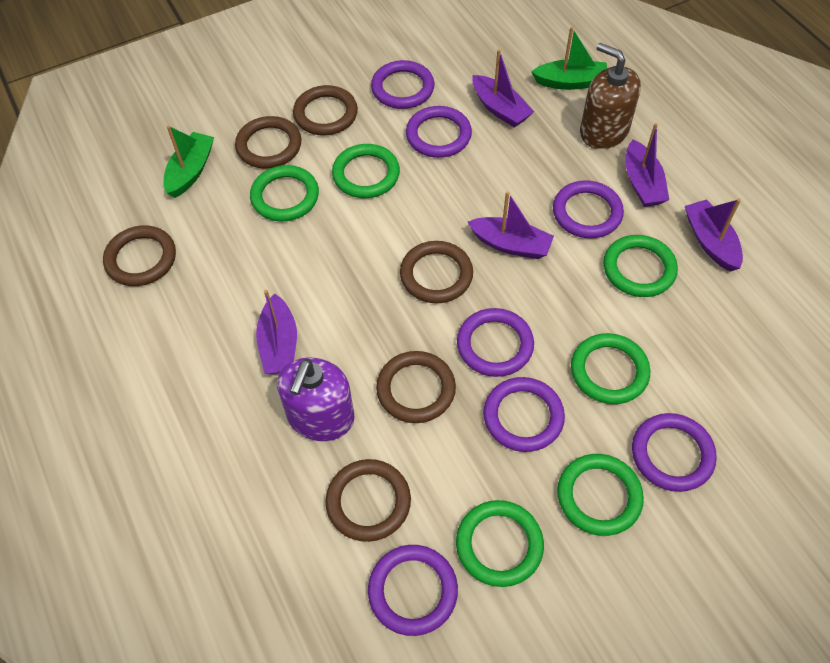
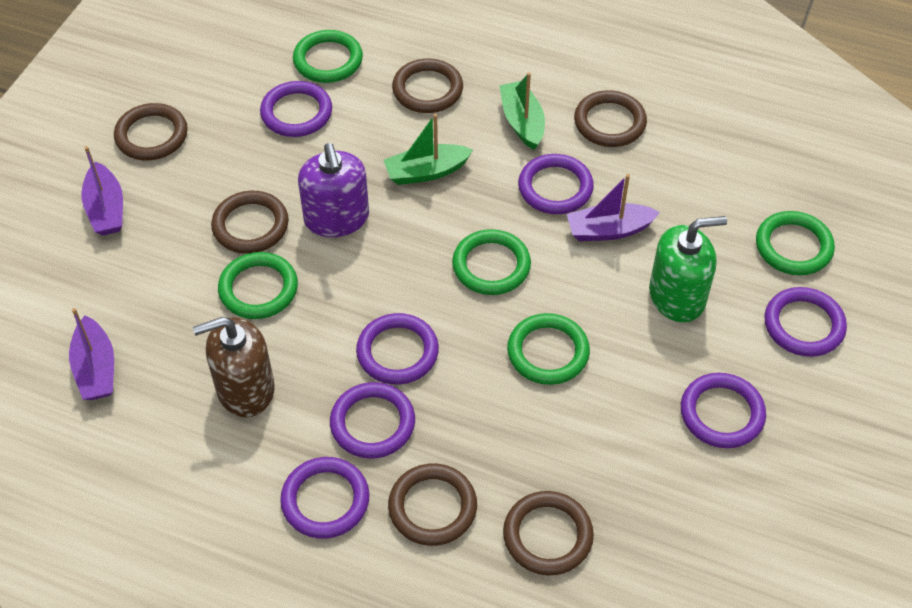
green ring: [250,165,319,221] [332,144,400,198] [456,500,544,587] [557,454,644,536] [571,333,650,404] [603,235,678,297] = 6 -> [218,252,298,319] [293,30,363,83] [452,229,531,295] [507,313,590,385] [756,211,835,275] = 5
green soap dispenser: none = 0 -> [649,216,727,322] = 1
purple boat: [256,290,297,374] [468,191,554,259] [472,49,534,127] [626,123,669,207] [685,199,743,272] = 5 -> [69,308,114,400] [81,146,123,235] [567,174,660,241] = 3

